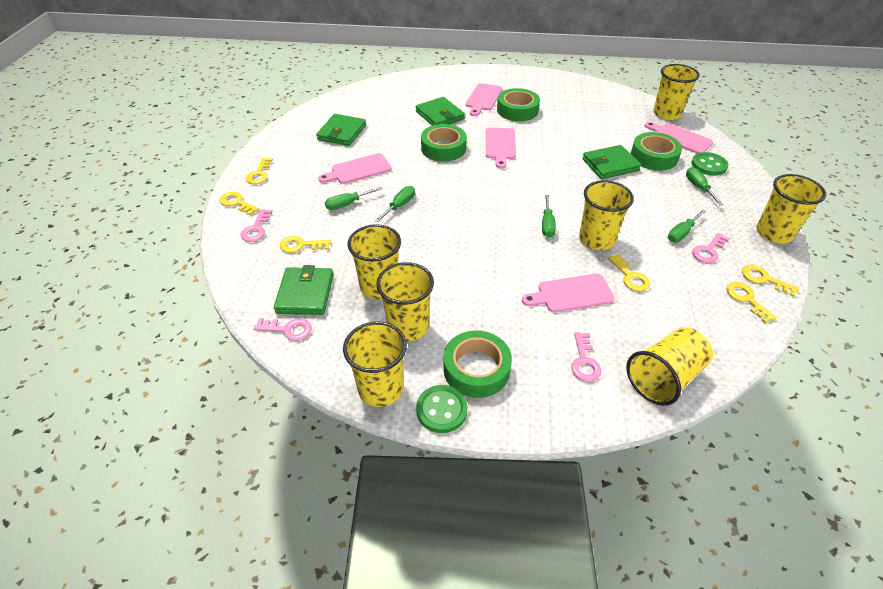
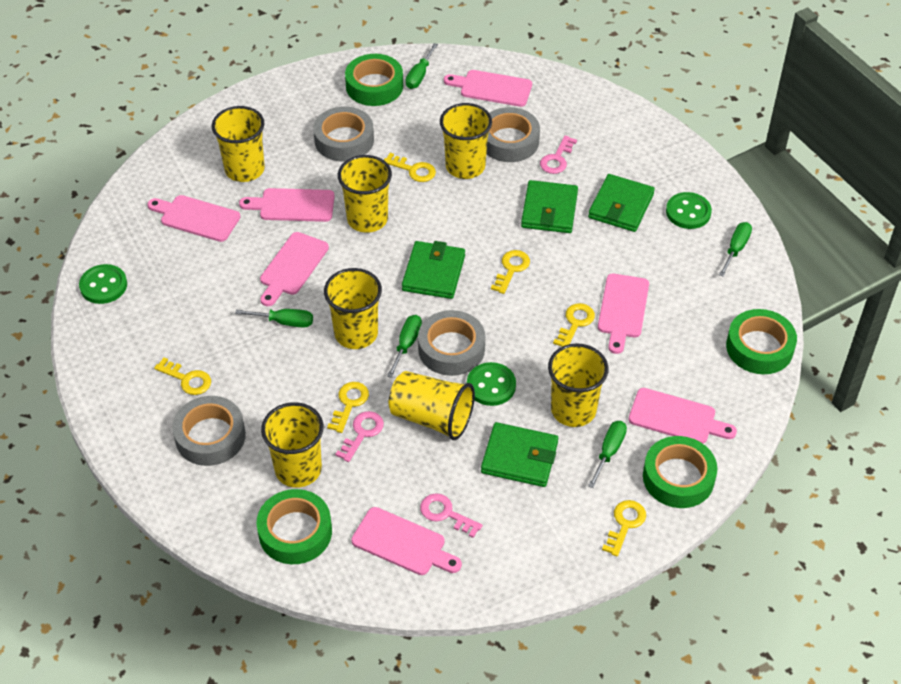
green button: [416,385,468,433] [691,152,729,176] = 2 -> [79,264,127,304] [467,362,516,406] [666,192,712,229] = 3
grey tape: none = 0 -> [172,396,246,466] [313,107,374,161] [418,310,485,376] [486,107,540,162] = 4
pink cutting board: [318,153,392,184] [466,83,503,116] [486,128,516,169] [522,274,615,312] [645,122,713,154] = 5 -> [147,195,240,242] [239,188,335,222] [260,232,329,306] [351,507,462,575] [444,70,532,107] [598,274,649,354] [629,388,737,444] = 7
pink key: [241,209,272,242] [254,318,312,341] [571,332,601,382] [692,233,730,263] = 4 -> [335,411,384,462] [420,493,483,538] [540,136,577,174] = 3

